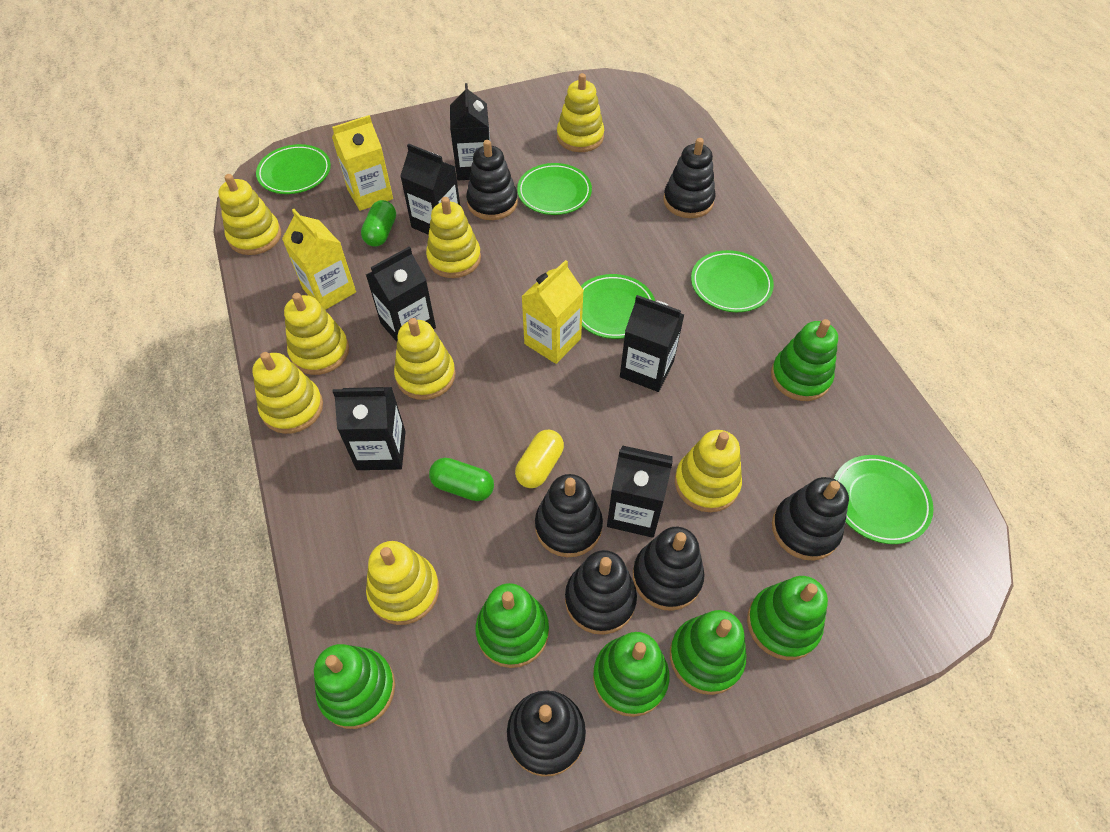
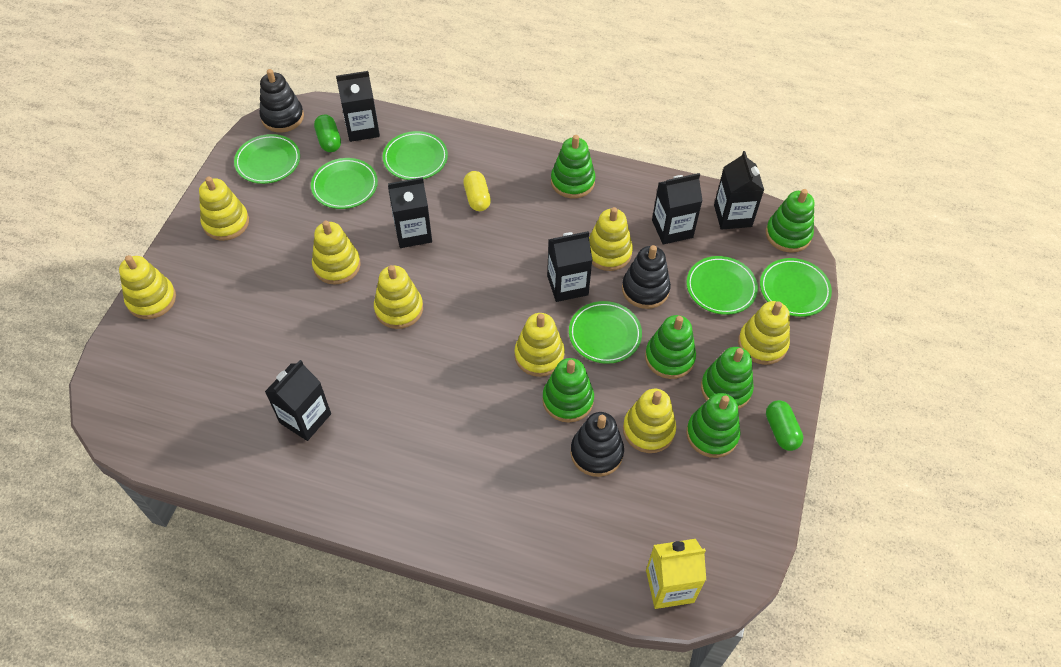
black stacking toy: [466,140,518,220] [507,690,586,777] [535,474,603,557] [565,550,637,635] [633,527,704,611] [663,138,716,218] [772,477,849,560] = 7 -> [260,69,304,133] [571,412,624,477] [622,245,671,309] = 3
green plate: [256,144,331,194] [517,163,592,215] [581,274,655,339] [691,250,774,312] [834,455,933,544] = 5 -> [234,134,300,184] [311,158,378,209] [383,131,448,180] [569,301,642,364] [687,256,758,315] [760,258,832,317] = 6
yellow carton: [282,209,356,310] [332,115,393,211] [521,260,584,364] = 3 -> [646,539,706,609] = 1

